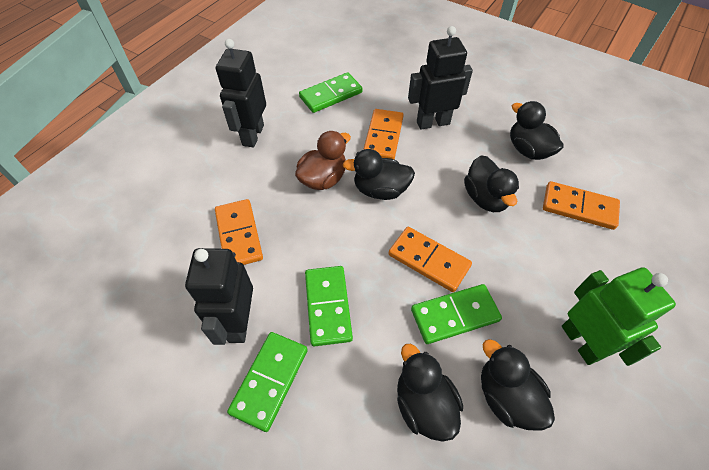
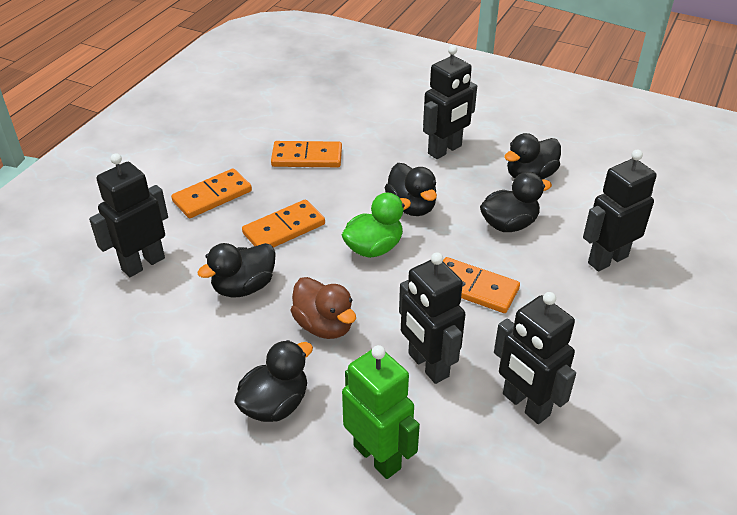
black robot: [185,248,253,345] [216,39,266,148] [408,26,473,130] = 3 -> [89,153,168,277] [399,252,465,384] [423,45,477,159] [494,292,576,424] [583,149,657,272] = 5
green domino: [227,332,308,432] [299,72,363,113] [305,266,353,347] [411,284,502,344] = 4 -> none = 0
green duck: none = 0 -> [342,192,411,258] = 1

